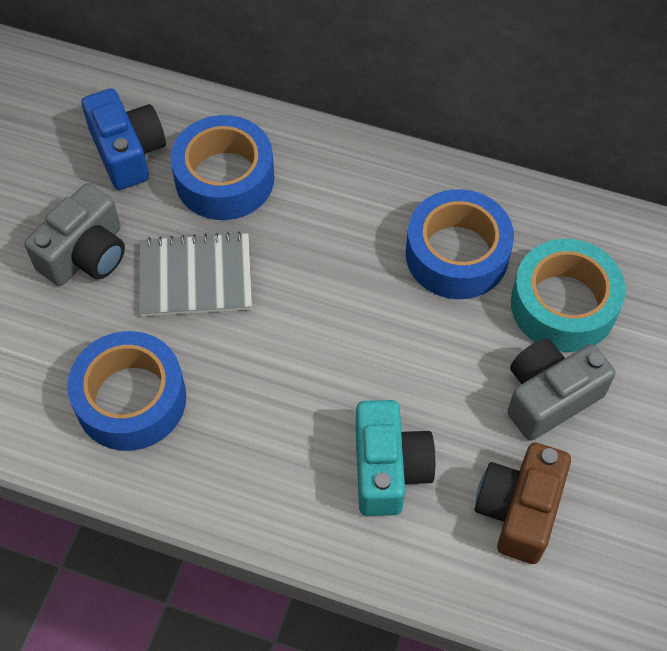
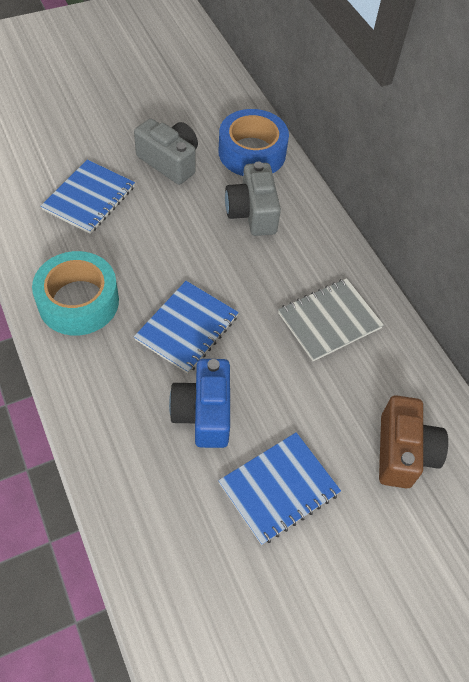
blue notebook: none = 0 -> [41,159,135,234] [134,281,239,374] [218,432,341,545] = 3
blue tape: [67,331,186,451] [170,115,274,220] [406,189,514,299] = 3 -> [219,109,289,176] = 1
turquoise camera: [355,400,436,516] = 1 -> none = 0

